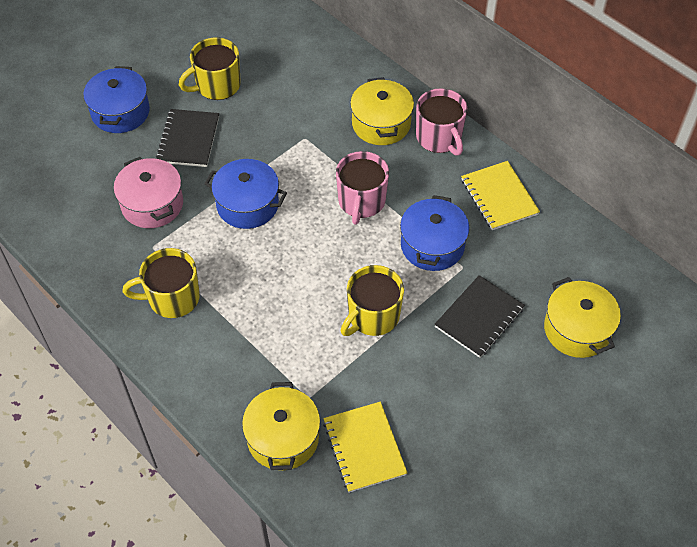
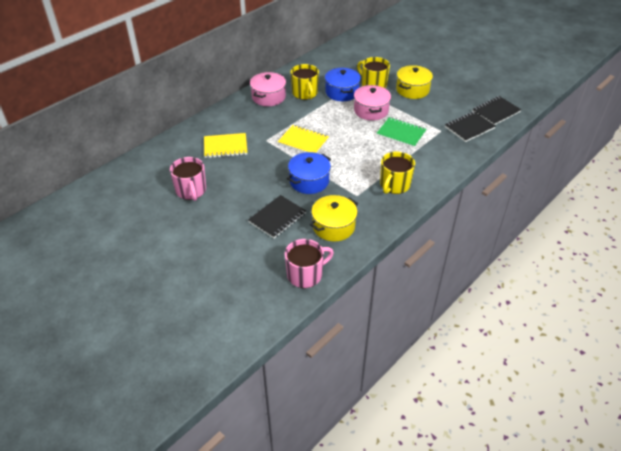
black notebook: [156,109,219,167] [434,275,525,358] = 2 -> [248,195,306,238] [445,111,496,142] [472,96,522,125] = 3
blue pot: [83,66,150,133] [205,159,287,229] [400,195,470,271] = 3 -> [287,152,331,194] [325,68,361,101] = 2
green notebook: none = 0 -> [377,117,427,148] = 1
pink pot: [114,157,183,228] = 1 -> [250,72,286,106] [354,85,391,121] = 2
yellow pot: [242,382,320,470] [350,77,414,145] [544,277,621,358] = 3 -> [310,195,358,241] [396,65,433,99] = 2

